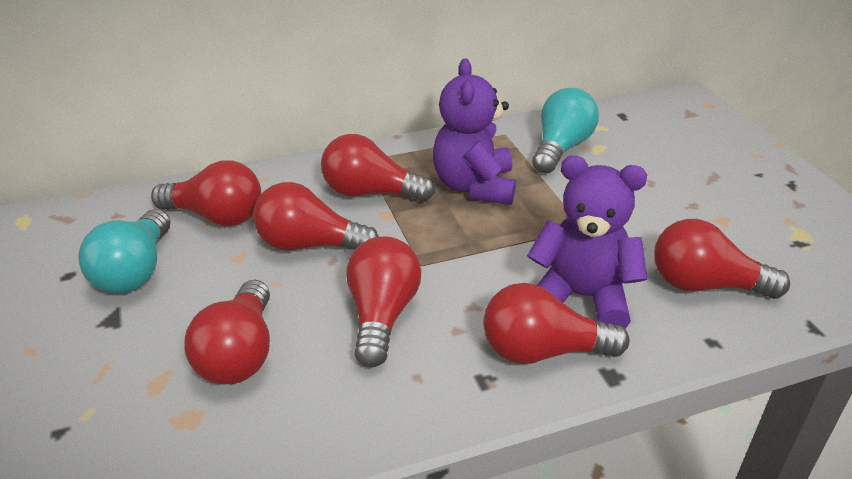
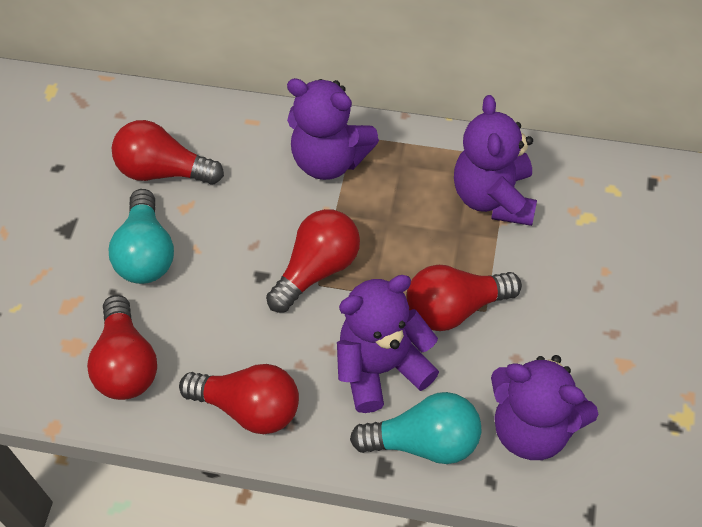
purple teddy bear: [433,58,516,205] [527,156,647,329] = 2 -> [287,78,379,180] [337,275,439,413] [454,95,537,226] [491,355,598,460] = 4
red light bulb: [151,160,261,226] [184,280,270,385] [253,182,379,251] [321,134,435,202] [346,236,421,367] [483,283,630,364] [654,219,790,299] = 7 -> [87,295,157,400] [112,120,224,185] [179,364,299,434] [266,209,360,312] [407,265,522,331] = 5

